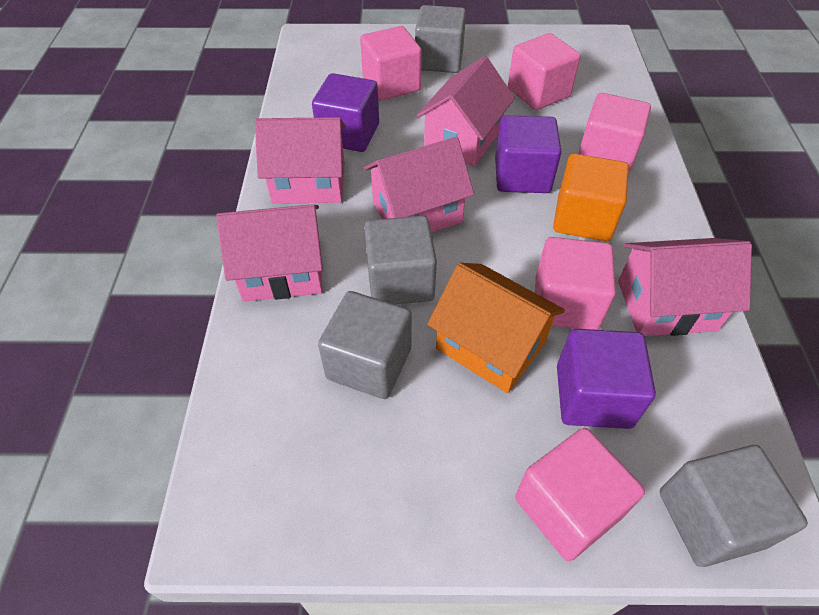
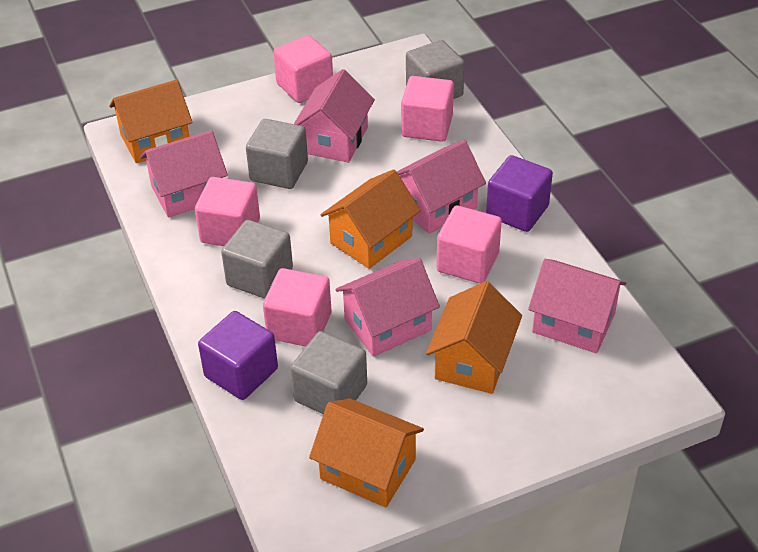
orange cube: [553,154,629,241] = 1 -> none = 0
orange house: [427,263,565,393] = 1 -> [109,80,193,163] [309,398,424,507] [321,169,421,269] [426,281,522,394] = 4
purple cube: [312,73,379,152] [495,115,561,193] [557,329,656,429] = 3 -> [198,311,278,400] [486,155,553,232] = 2

